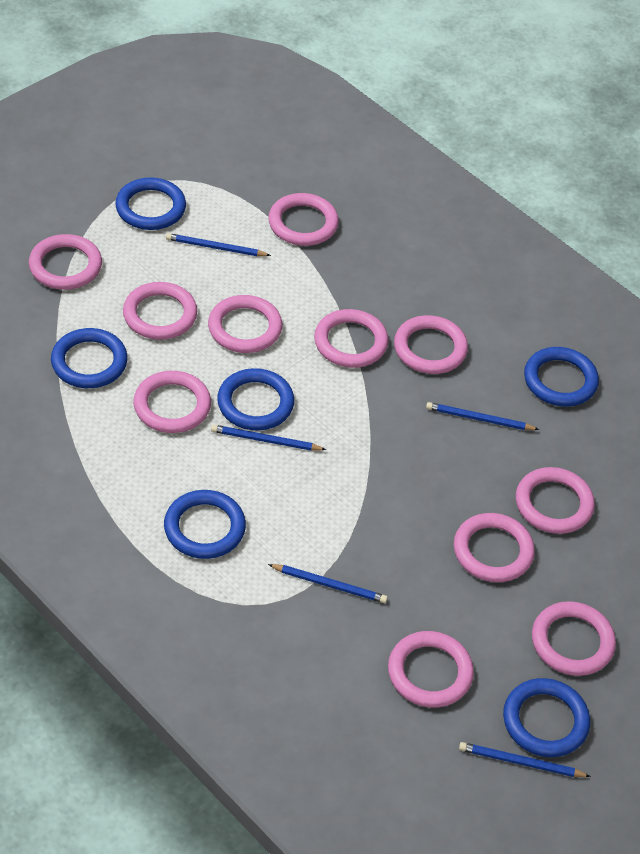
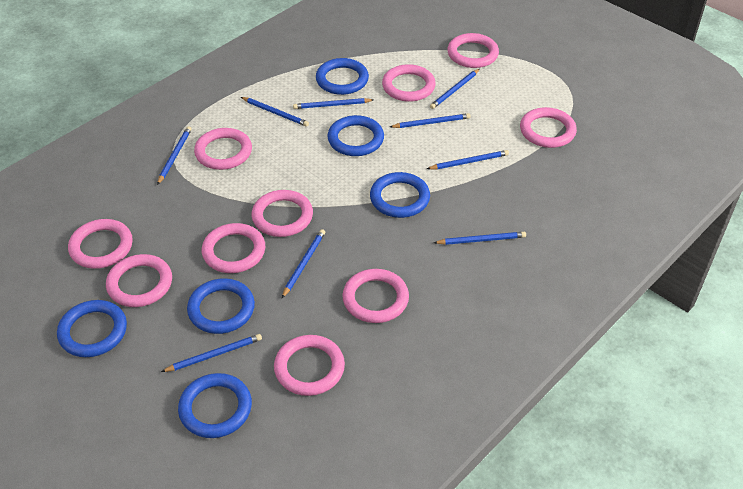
blue pencil: [166,233,271,256] [211,425,326,451] [268,564,388,603] [426,402,539,430] [459,742,591,777] = 5 -> [157,126,192,185] [161,334,262,372] [241,97,309,127] [282,229,325,298] [293,98,373,109] [390,113,471,128] [427,150,509,169] [430,69,479,109] [434,232,526,245] = 9
pink ring: [29,234,102,290] [123,282,197,340] [133,371,211,433] [208,295,282,353] [269,193,339,246] [314,309,389,368] [388,631,474,708] [394,315,468,374] [454,513,535,582] [516,467,595,534] [532,601,616,676] = 11 -> [68,219,133,269] [106,254,172,307] [194,128,252,170] [202,223,265,273] [252,190,313,237] [274,335,345,396] [343,269,409,323] [382,64,436,102] [447,33,499,68] [520,107,577,148] = 10

